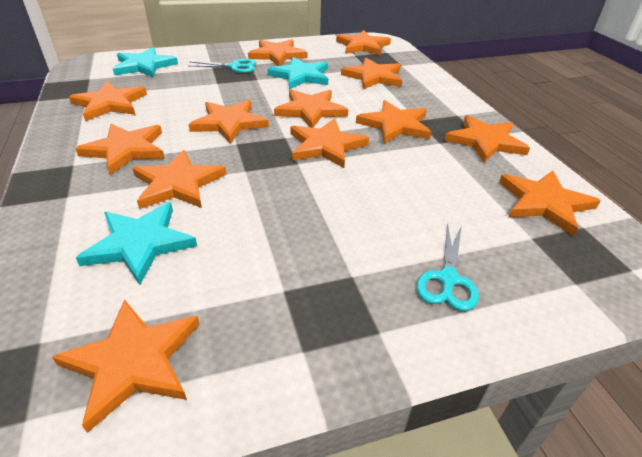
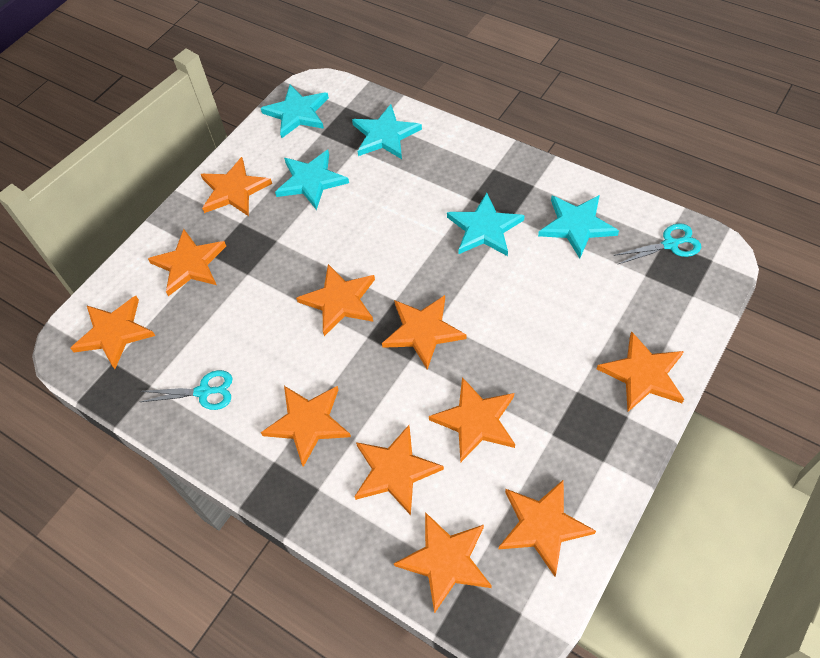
orange star: [52,299,200,433] [69,81,147,121] [75,124,165,175] [132,150,227,209] [188,100,269,144] [248,39,307,66] [274,89,348,128] [290,118,369,168] [336,30,391,56] [341,58,402,89] [356,100,431,144] [445,115,530,162] [499,171,601,236] = 13 -> [70,296,155,369] [148,229,226,296] [201,157,272,216] [261,386,351,467] [296,264,375,336] [354,425,444,515] [382,295,466,370] [394,512,492,613] [429,377,515,463] [499,479,596,576] [597,331,684,412] = 11
turquoise star: [76,202,197,285] [113,47,178,78] [267,57,328,89] = 3 -> [261,85,329,138] [275,150,349,210] [352,104,422,159] [447,193,525,256] [538,195,619,259] = 5

